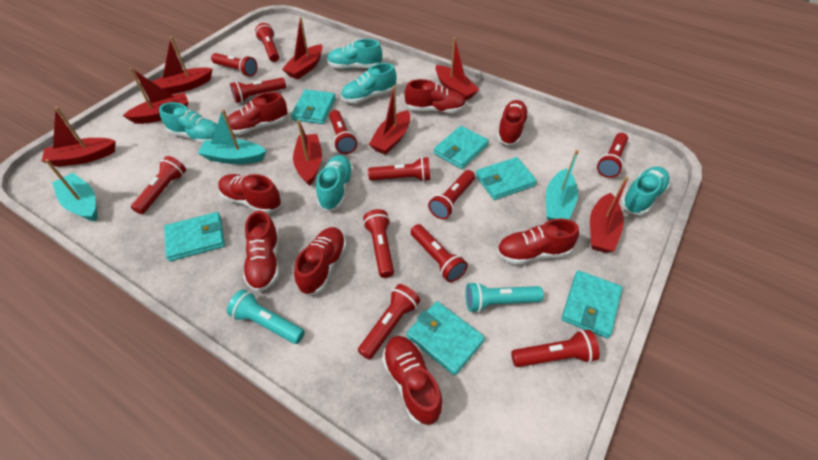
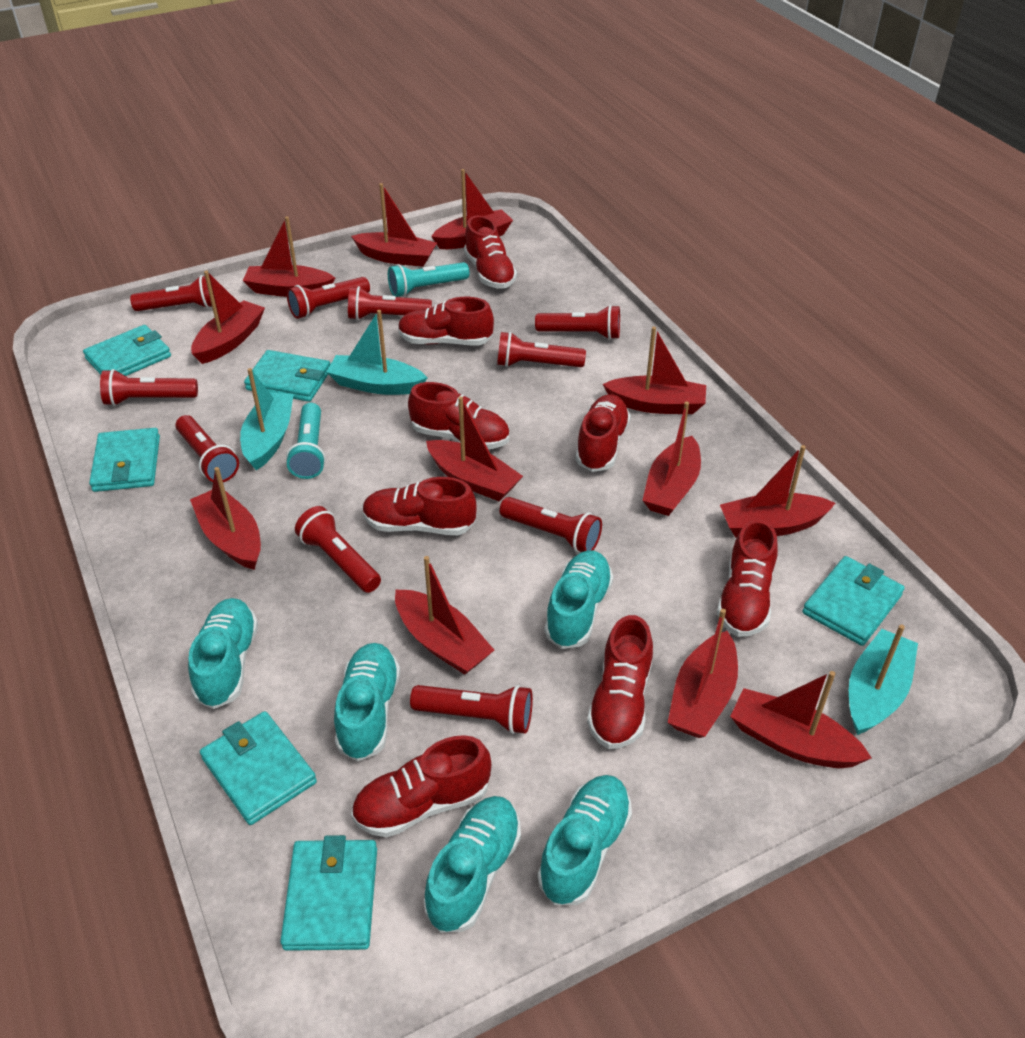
red boat: [42,107,116,167] [123,68,188,124] [152,36,213,95] [282,17,322,80] [293,120,322,186] [369,86,410,155] [436,37,479,101] [590,176,629,253] = 8 -> [190,467,261,570] [191,271,265,364] [243,216,335,297] [351,183,437,267] [395,556,494,675] [426,397,523,501] [431,169,513,249] [603,326,706,414] [642,401,701,516] [668,609,738,738] [720,445,835,538] [730,671,871,768] = 12
red flashlight: [131,156,186,214] [211,53,257,77] [230,78,286,103] [255,23,279,62] [329,110,357,154] [358,284,420,360] [363,209,394,278] [368,157,430,182] [411,224,468,282] [428,170,475,219] [511,330,600,367] [597,133,628,178] = 12 -> [100,369,198,406] [130,275,212,311] [175,415,239,482] [287,277,370,319] [295,506,381,593] [348,286,432,320] [410,685,533,734] [497,332,586,367] [500,497,602,553] [535,305,620,340] = 10

